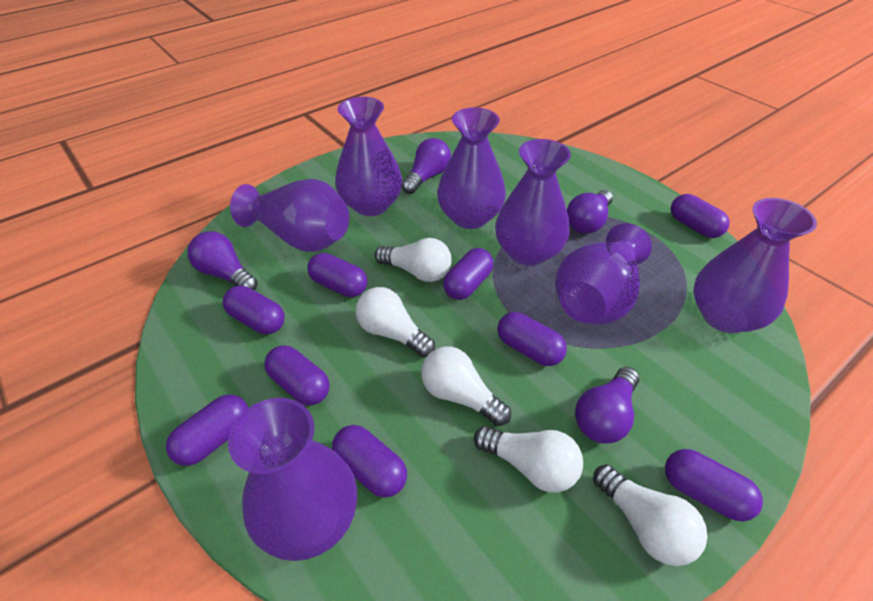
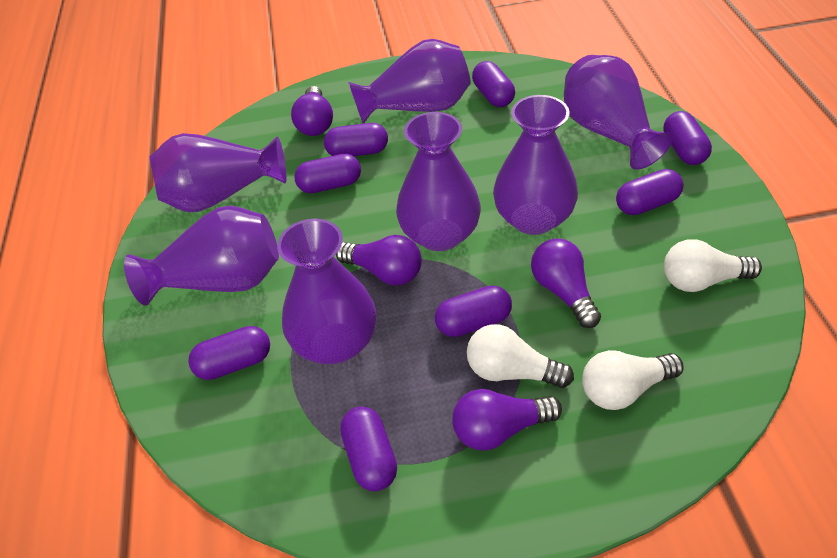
purple capsule: [166,394,248,466] [223,285,285,334] [264,345,330,405] [307,253,367,297] [332,425,407,498] [443,248,494,300] [497,312,567,366] [665,449,763,521] [671,194,730,238] = 9 -> [188,326,270,380] [294,154,361,193] [324,123,388,156] [340,406,397,491] [435,286,512,337] [472,61,515,107] [616,169,684,215] [663,111,712,165] = 8
white light bulb: [355,287,435,357] [374,238,452,282] [421,346,511,426] [474,426,583,492] [593,464,707,566] = 5 -> [467,324,574,388] [582,350,683,410] [664,239,762,292] = 3

